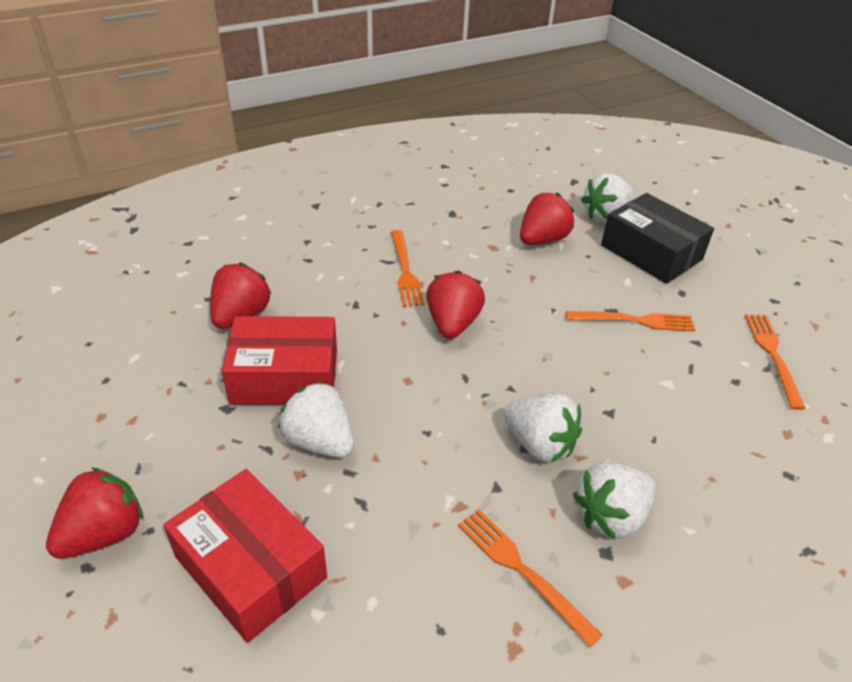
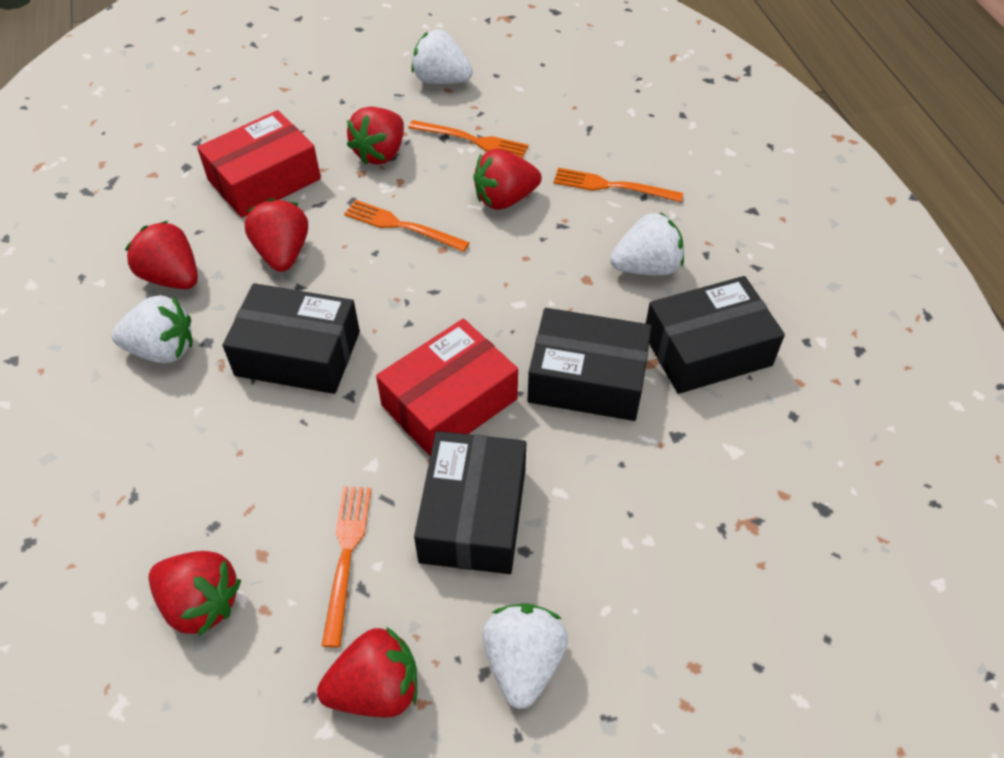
black box: [601,193,714,284] = 1 -> [222,283,360,394] [414,431,526,574] [528,308,652,421] [646,276,785,394] = 4
red strawberry: [46,467,143,559] [210,263,272,329] [426,271,485,339] [520,193,574,245] = 4 -> [125,221,198,289] [148,551,241,636] [244,198,308,272] [317,627,417,718] [347,107,404,165] [473,149,542,210] = 6

